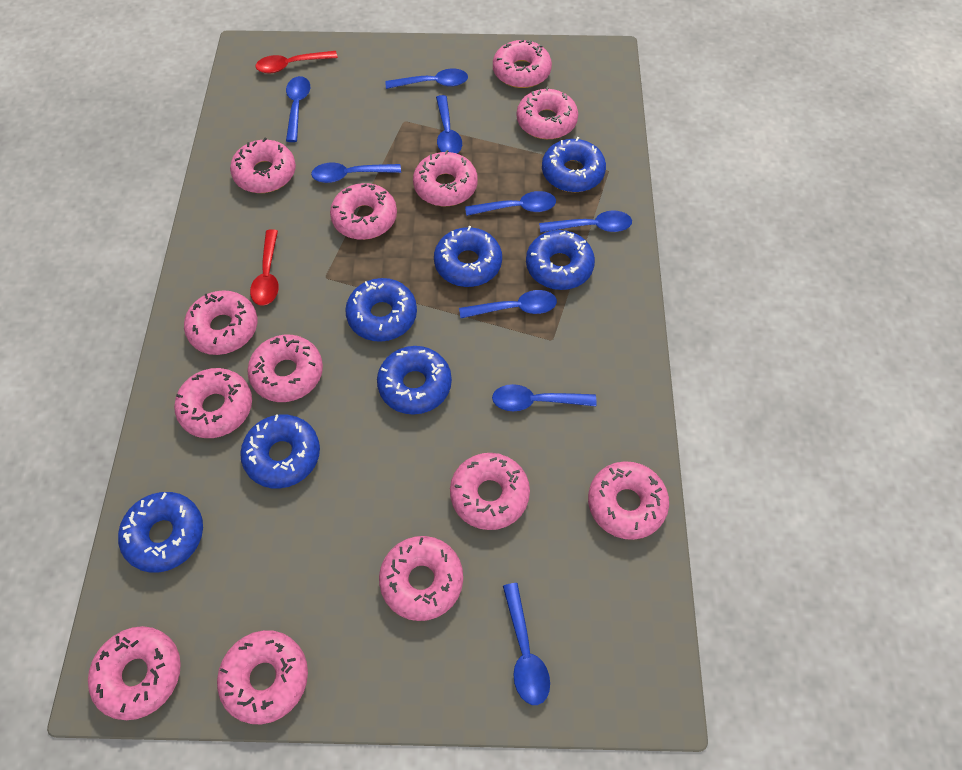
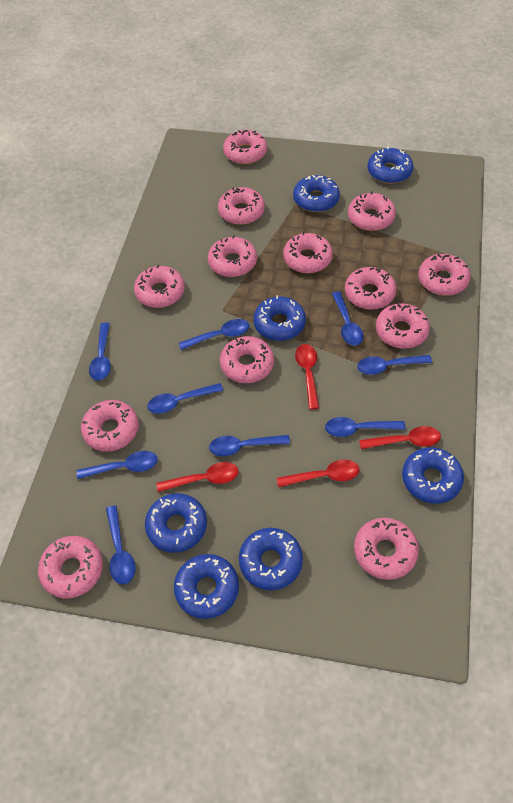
red spoon: [250,229,279,306] [256,51,338,73] = 2 -> [156,462,238,492] [277,460,359,487] [295,344,319,409] [359,426,441,449] = 4

